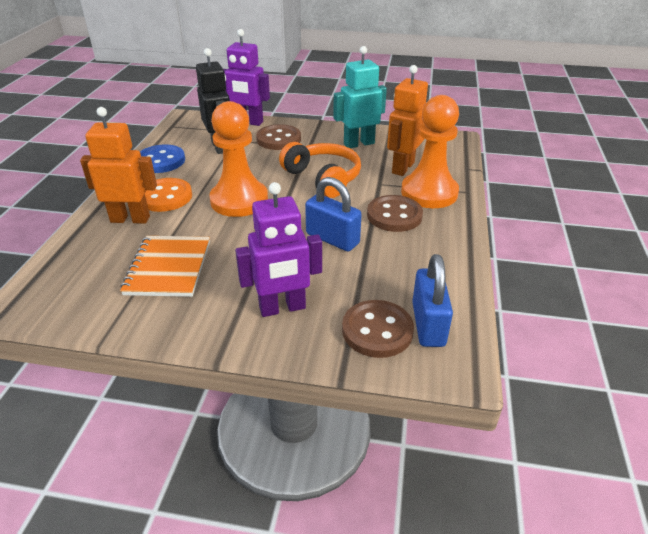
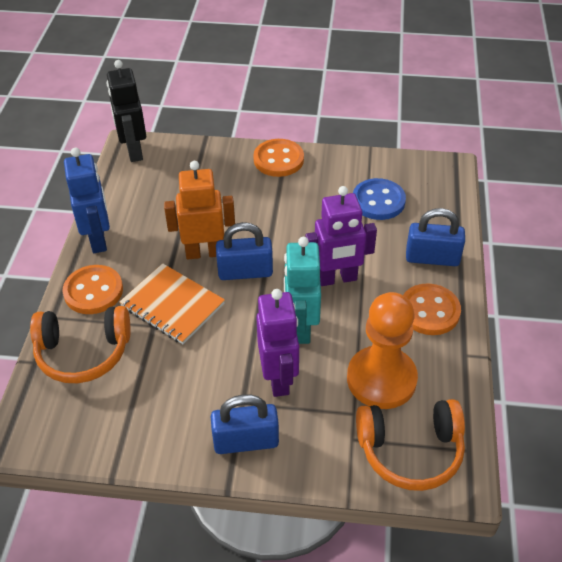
blue padlock: [305,177,362,252] [412,254,453,347] = 2 -> [211,395,279,454] [216,222,273,280] [406,208,465,266] = 3
blue robot: none = 0 -> [64,148,110,253] = 1
brown button: [256,124,301,150] [342,300,414,358] [367,195,423,232] = 3 -> none = 0
orange button: [145,178,192,212] = 1 -> [63,265,123,314] [253,139,304,177] [403,283,461,335] = 3
orange headphones: [279,142,361,198] = 1 -> [30,306,131,383] [356,399,465,491] = 2
orange pawn: [209,101,268,217] [401,95,459,208] = 2 -> [347,292,418,409] = 1
orange robot: [80,107,157,224] [387,65,428,176] = 2 -> [164,161,235,259] = 1

